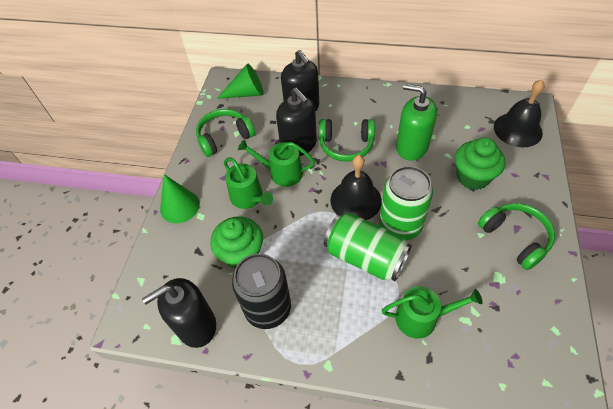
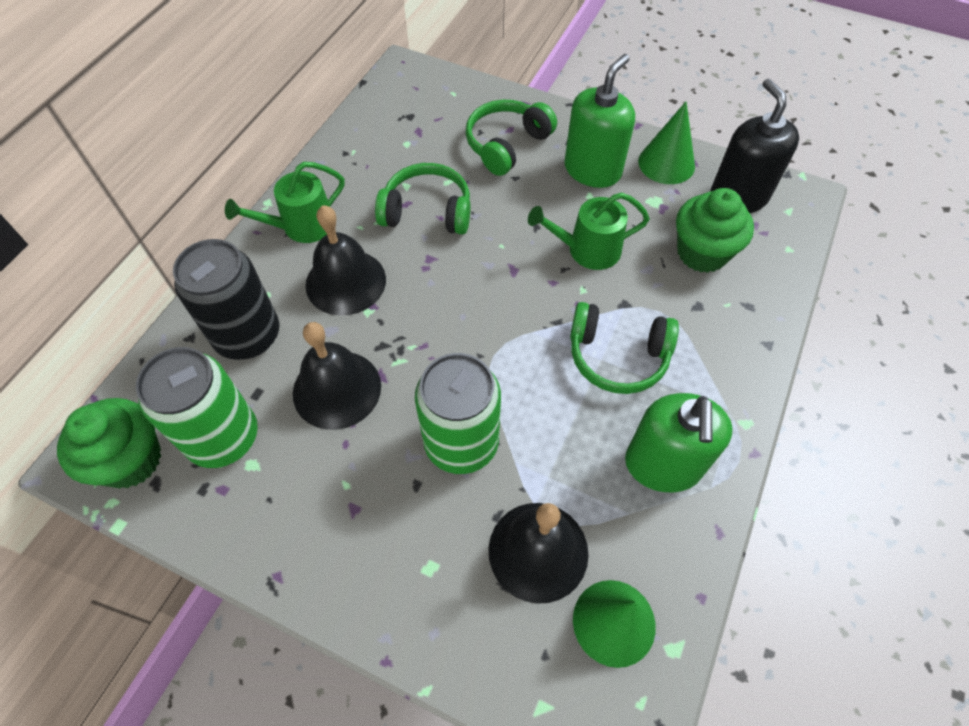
black bell: [330,155,382,220] [494,79,545,147] = 2 -> [293,322,381,430] [305,205,386,316] [489,503,589,604] = 3
black soap dispenser: [142,278,216,348] [276,88,317,156] [281,50,319,112] = 3 -> [710,79,799,213] = 1
green soap dispenser: [396,84,437,161] = 1 -> [564,54,635,188] [625,393,733,492] = 2
green watering can: [224,157,273,209] [238,139,315,187] [382,286,483,339] = 3 -> [225,162,345,243] [528,192,650,270] = 2

